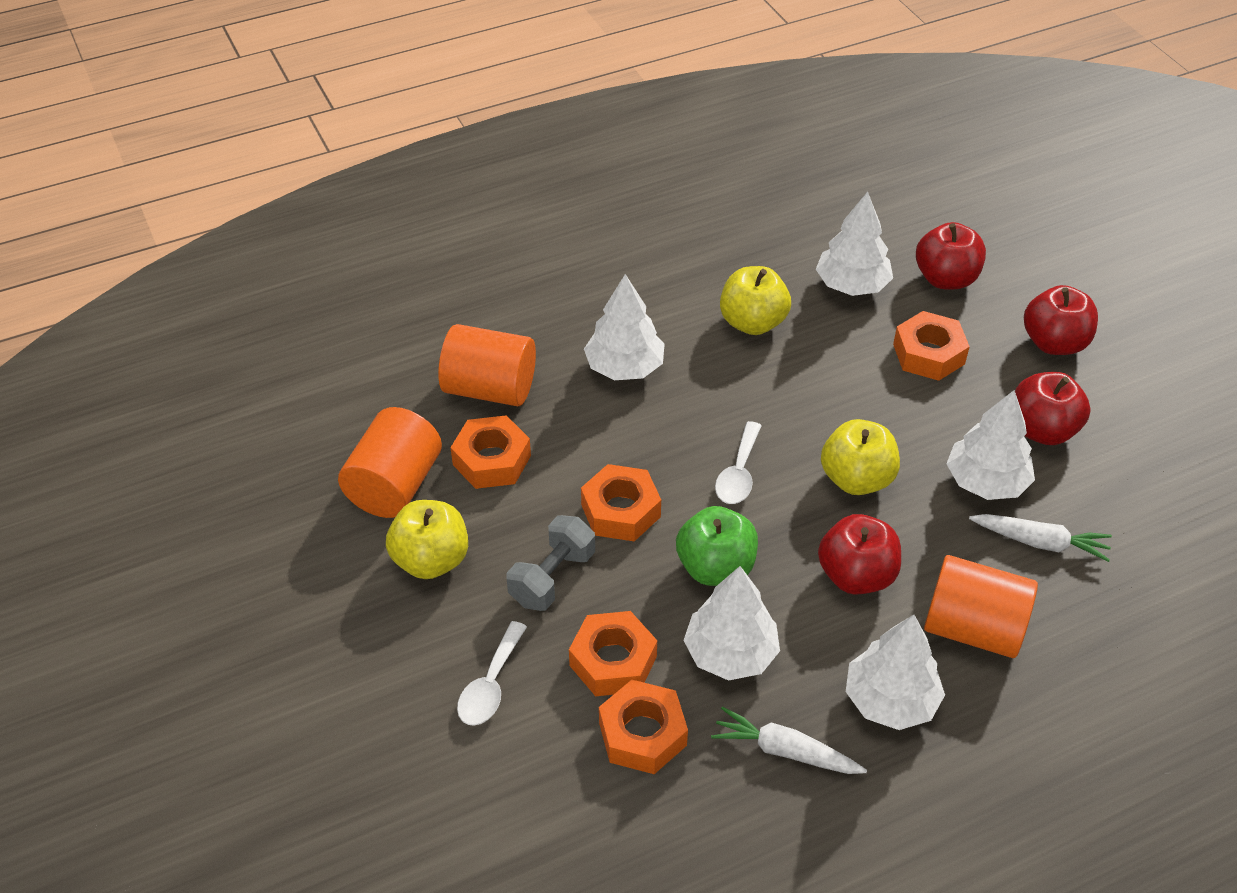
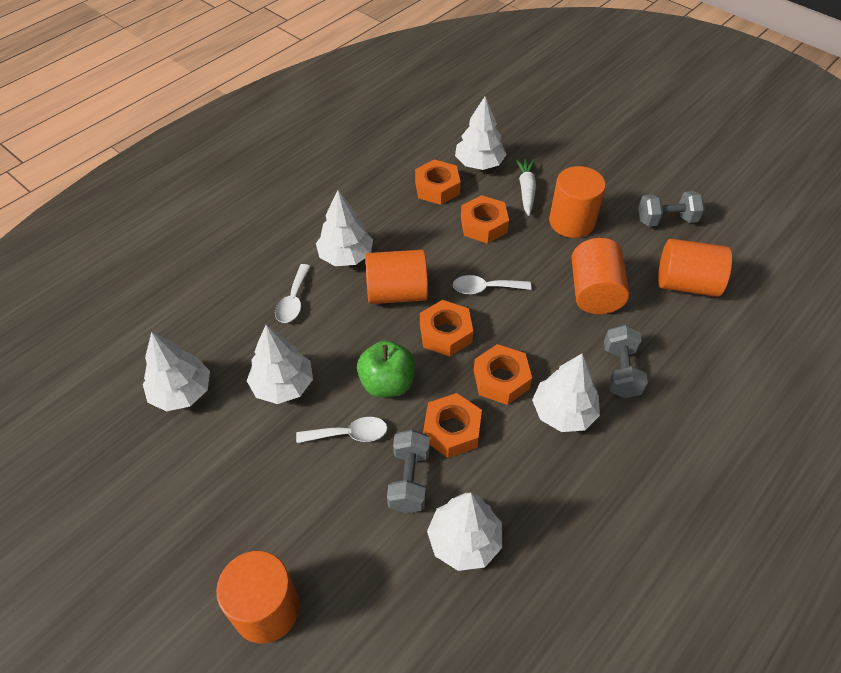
grey dumbbell: [506,515,595,611] = 1 -> [387,430,430,513] [604,325,648,398] [638,191,705,227] = 3
orange cylinder: [338,407,442,518] [438,324,536,406] [924,555,1038,658] = 3 -> [216,551,300,643] [365,250,428,304] [549,166,606,238] [571,238,629,314] [658,239,732,297] = 5
red apple: [818,514,901,595] [916,222,986,290] [1015,372,1091,445] [1024,285,1098,355] = 4 -> none = 0
white carrot: [711,706,867,774] [969,514,1112,562] = 2 -> [515,159,536,216] = 1
white spoon: [457,621,527,726] [715,421,762,504] = 2 -> [275,264,311,323] [296,417,388,443] [453,275,532,294] = 3
white tree: [584,274,665,380] [683,566,780,681] [816,192,893,296] [846,615,945,730] [946,390,1035,500] = 5 -> [143,332,210,411] [247,325,313,404] [316,190,373,266] [427,493,502,571] [455,97,507,170] [532,354,600,432] = 6
yellow apple: [386,500,468,579] [720,266,791,335] [821,419,900,495] = 3 -> none = 0

